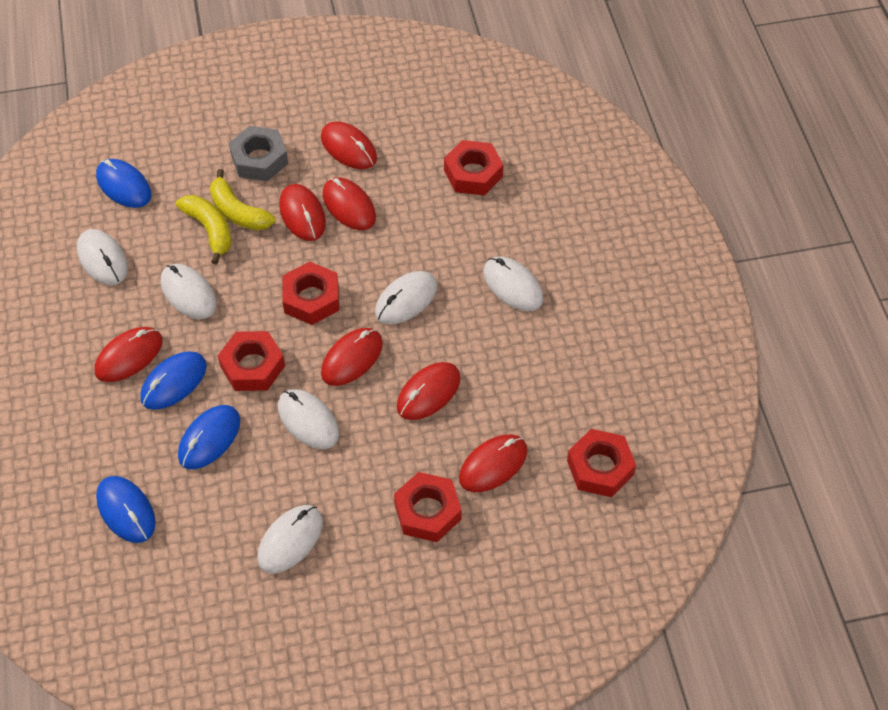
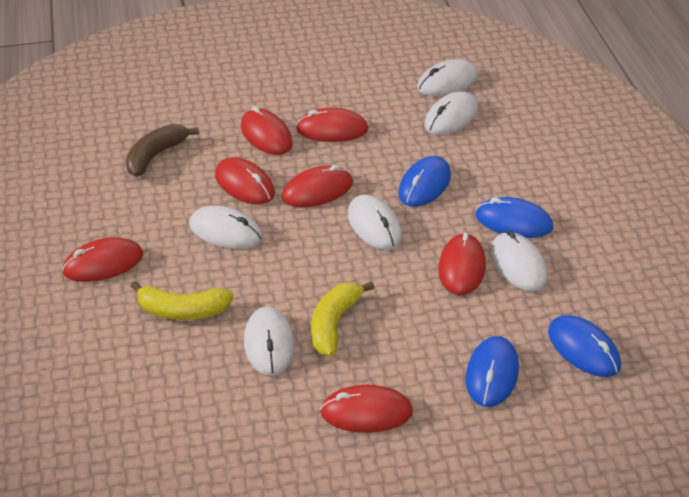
brown banana: none = 0 -> [126,124,199,177] = 1
grey nut: [229,126,288,181] = 1 -> none = 0
red nut: [218,331,285,391] [282,261,339,325] [394,472,462,542] [444,140,503,195] [567,429,636,497] = 5 -> none = 0

